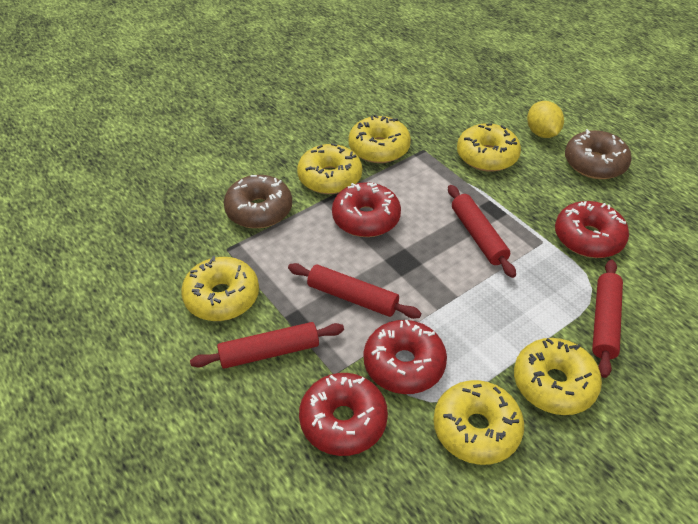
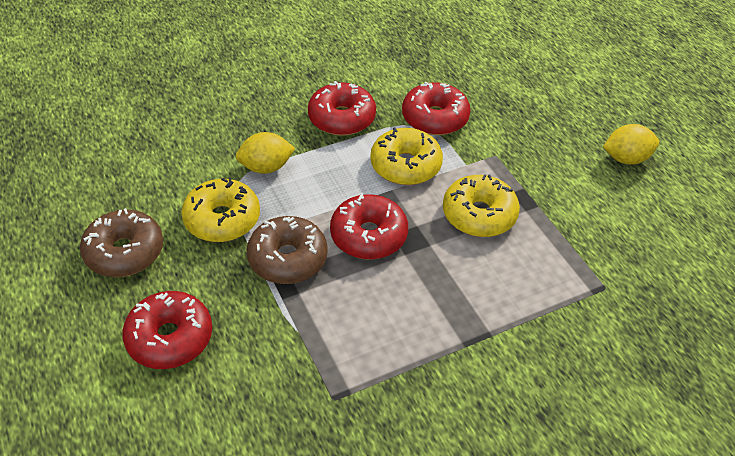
red rolling pin: [190,322,344,369] [288,263,421,319] [448,185,516,278] [592,260,623,378] = 4 -> none = 0
yellow donut: [181,256,259,321] [297,143,362,194] [348,115,411,163] [433,380,524,465] [457,123,521,172] [514,338,602,415] = 6 -> [181,177,260,242] [370,127,443,185] [443,174,520,237] = 3
yellow lemon: [527,101,564,138] = 1 -> [236,132,295,174] [603,124,659,165] = 2

